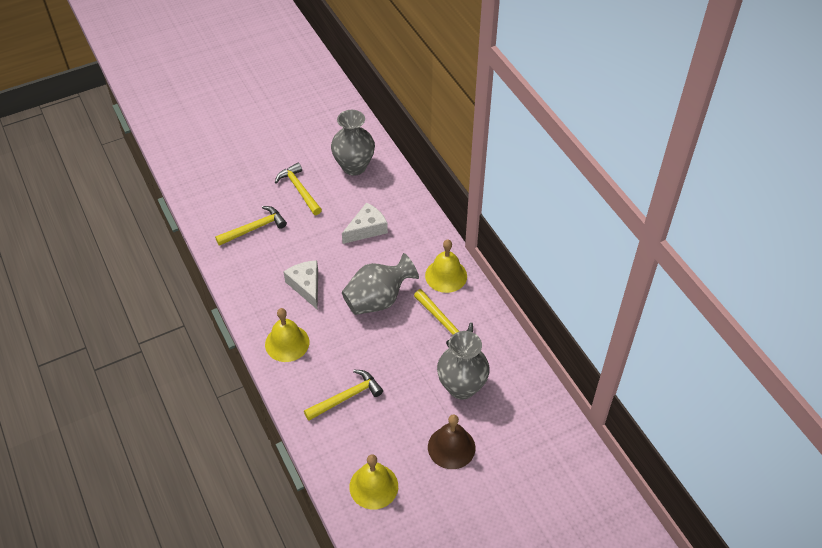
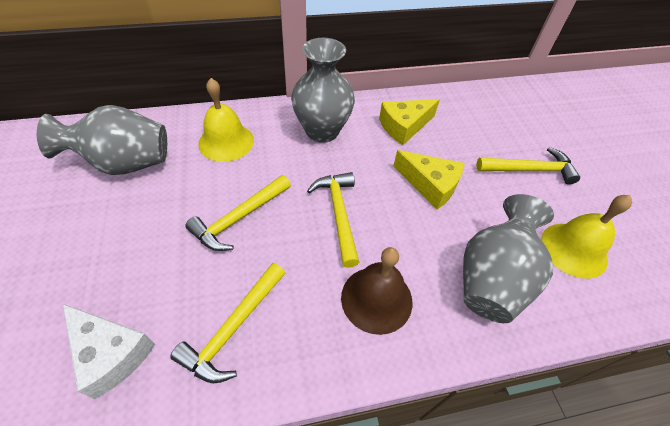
white cheese: [284,260,318,309] [342,202,388,244] = 2 -> [63,304,155,399] = 1
yellow bell: [265,308,309,362] [349,454,398,510] [425,239,467,293] = 3 -> [198,78,254,162] [541,195,632,279] = 2
yellow cheese: none = 0 -> [379,99,440,145] [393,150,465,209] = 2

